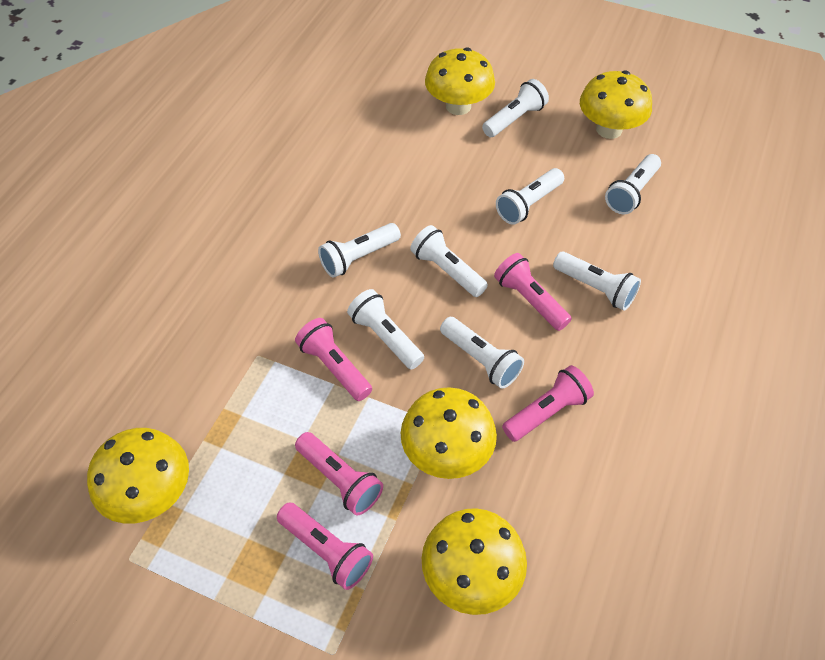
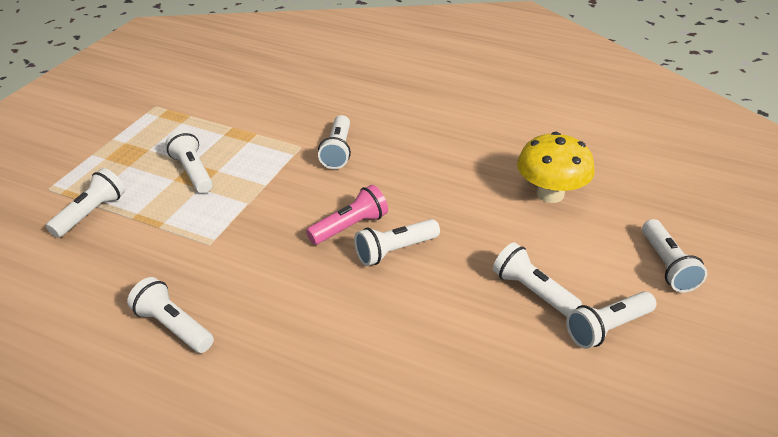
pink flashlight: [277,502,373,590] [295,318,372,401] [295,432,383,516] [494,253,572,331] [502,365,594,442] = 5 -> [306,185,388,245] = 1
yellow mushroom: [87,428,189,523] [401,387,497,479] [422,508,527,615] [425,47,495,115] [580,71,652,139] = 5 -> [517,132,595,203] = 1

